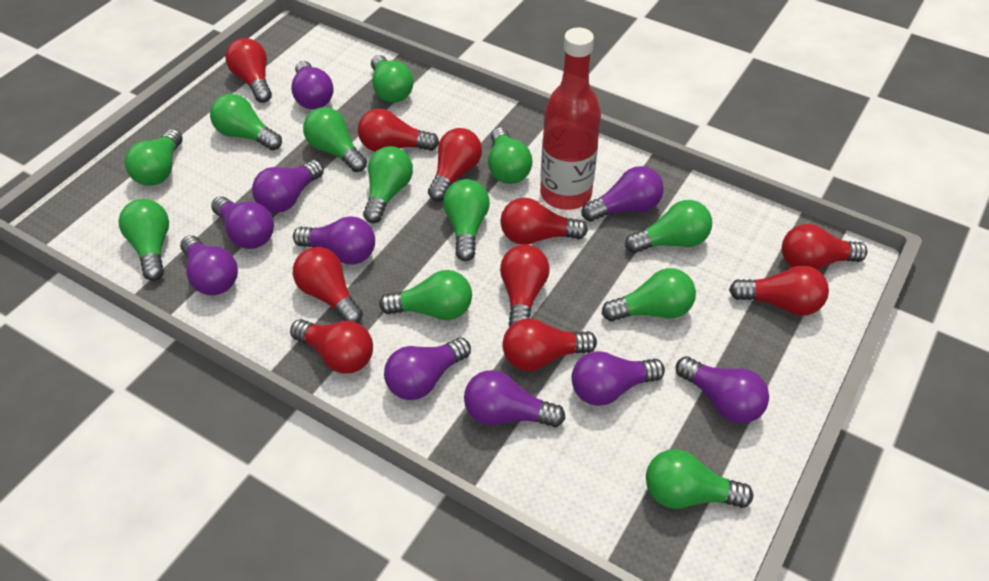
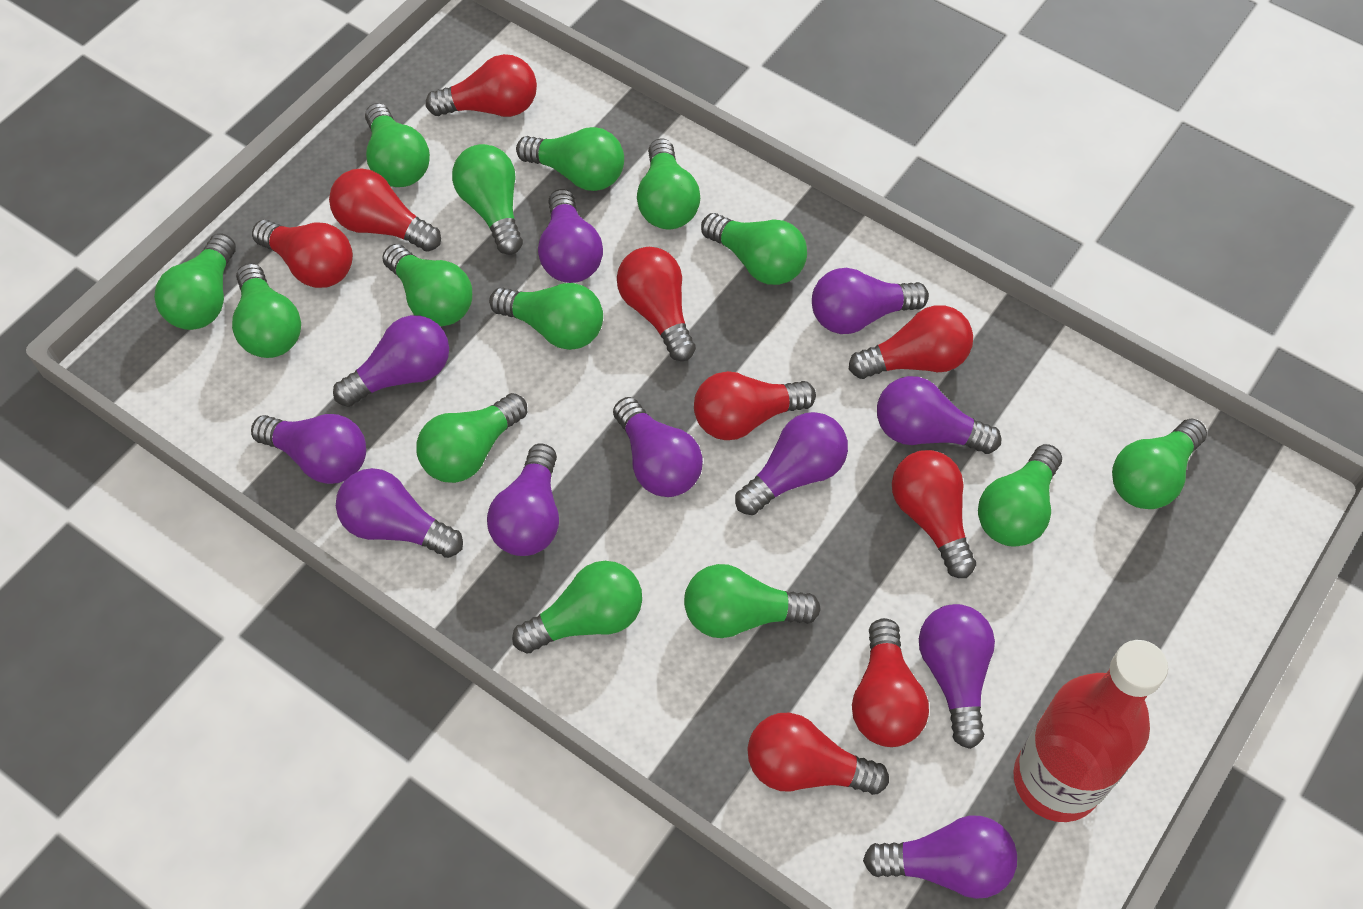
green light bulb: [119,199,169,281] [125,129,183,186] [210,94,282,150] [303,107,367,172] [363,146,413,223] [371,55,413,103] [379,270,472,320] [443,179,490,261] [488,127,533,184] [602,268,696,321] [625,200,712,253] [646,449,753,509] = 12 -> [154,233,236,330] [232,263,301,358] [365,103,430,187] [382,244,472,326] [416,393,527,483] [452,144,523,255] [489,283,603,350] [512,561,642,653] [516,127,624,191] [637,138,700,229] [684,564,821,638] [701,213,807,285] [978,444,1062,547] [1112,418,1207,509] = 14
purple light bulb: [180,235,238,295] [211,196,274,249] [252,160,324,213] [291,61,334,110] [293,216,375,264] [384,338,471,400] [464,370,566,427] [572,351,665,406] [582,166,664,222] [676,356,769,424] = 10 -> [251,414,366,484] [333,315,449,407] [336,468,463,558] [487,444,559,556] [538,189,603,283] [613,397,703,497] [735,412,848,515] [812,268,929,334] [863,816,1017,899] [877,376,1001,454] [919,604,995,749] = 11
red light bulb: [226,38,272,103] [290,319,373,374] [293,247,363,323] [358,108,439,152] [428,128,482,201] [500,198,588,245] [500,244,550,327] [502,318,597,371] [729,265,829,316] [782,224,867,270] = 10 -> [252,219,353,288] [329,168,441,252] [426,54,537,117] [617,247,696,361] [694,371,816,440] [748,713,889,795] [849,305,973,379] [852,618,929,747] [892,450,976,578] = 9

